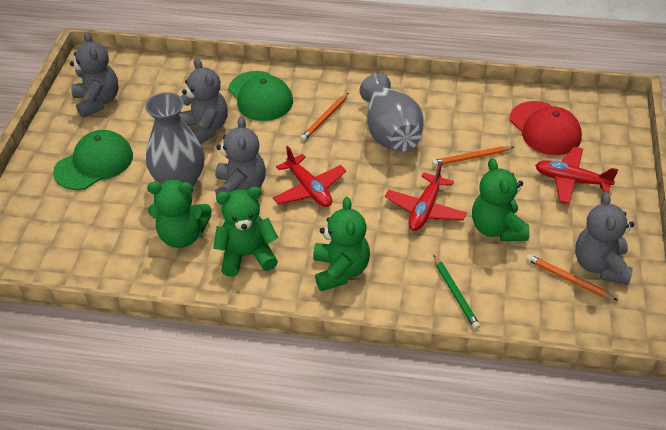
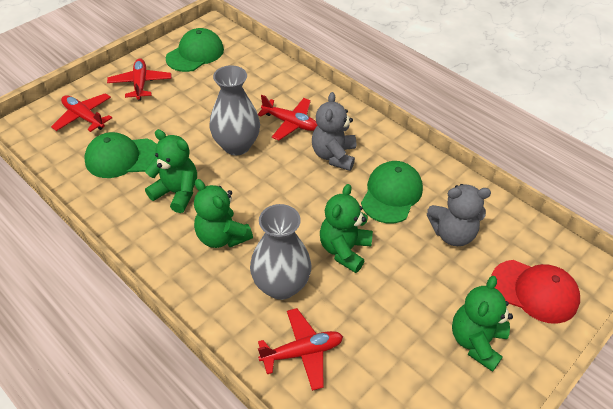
green cap: [53,130,133,190] [228,71,293,121] = 2 -> [85,132,157,178] [166,28,224,72] [361,161,423,224] = 3
green pencil: [433,255,480,330] = 1 -> none = 0
grey teddy bear: [70,32,119,118] [179,58,228,144] [215,116,266,205] [575,192,634,285] = 4 -> [312,92,356,171] [427,184,491,246] = 2
orange pencil: [300,93,348,141] [432,146,514,166] [526,254,618,301] = 3 -> none = 0
red plane: [273,146,346,207] [385,162,467,231] [535,147,618,204] = 3 -> [51,93,112,132] [107,58,171,101] [258,95,317,140] [258,308,343,391] = 4

